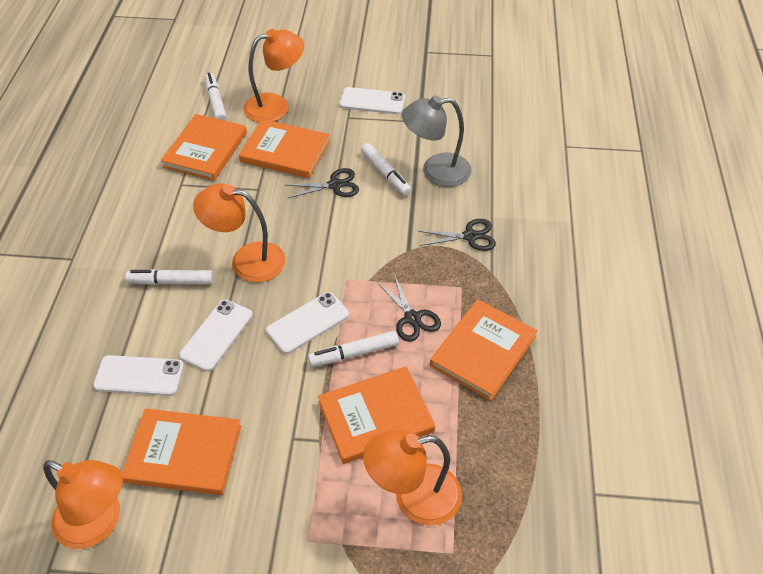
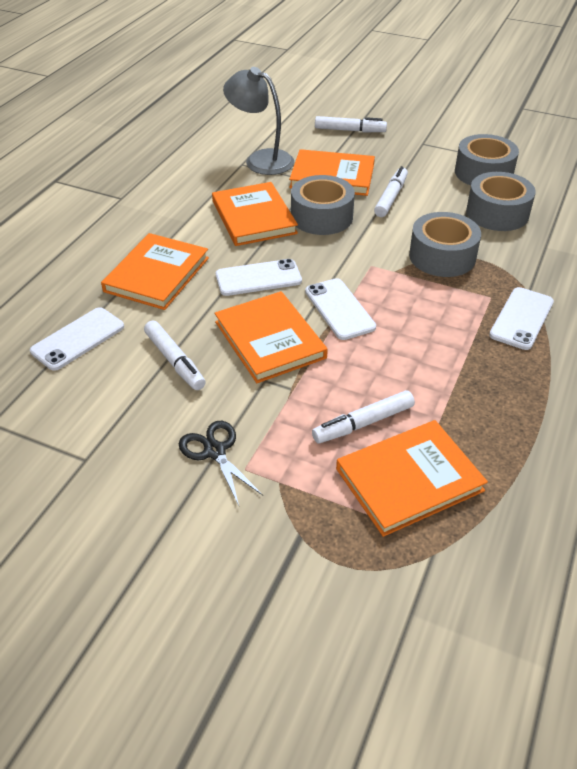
black scissors: [287,168,359,198] [377,276,441,342] [418,219,496,251] = 3 -> [179,421,263,506] = 1
grey tape: none = 0 -> [291,175,355,235] [409,212,481,277] [455,134,519,185] [466,172,536,231] = 4
orange lamp: [43,460,123,549] [193,183,286,282] [243,29,304,122] [363,430,462,526] = 4 -> none = 0

